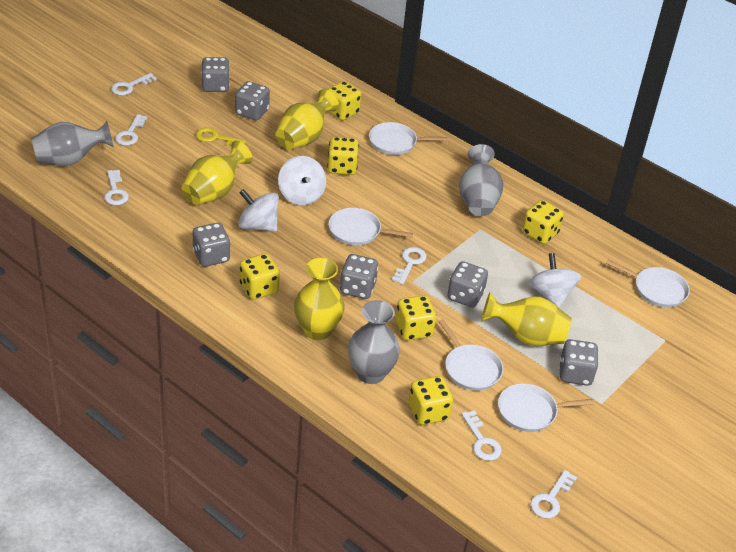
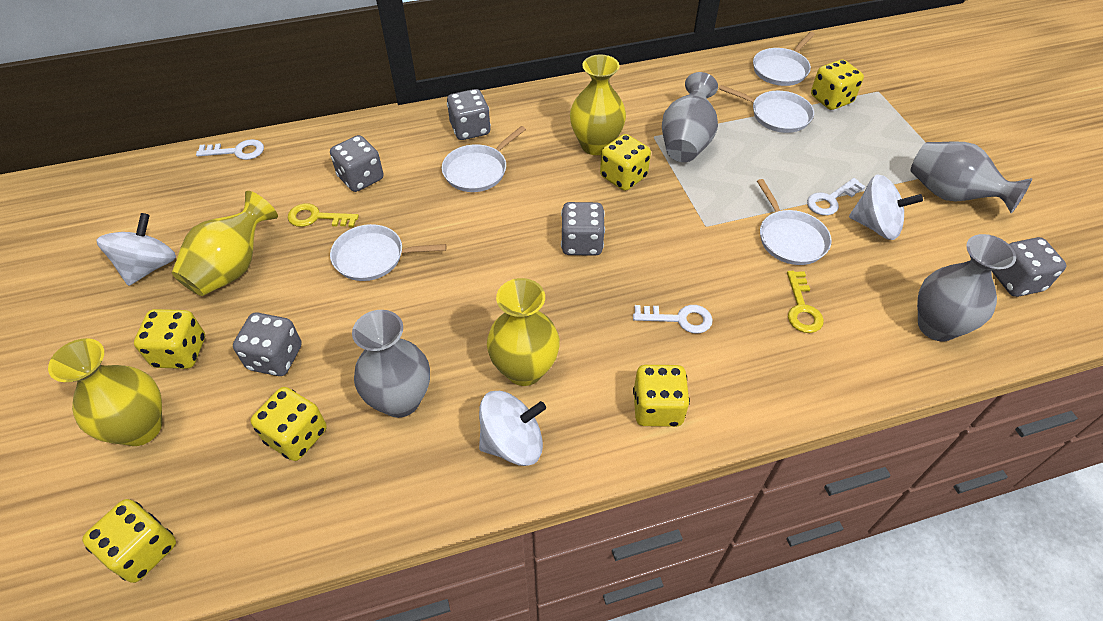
grey dice: [192,223,230,267] [201,57,230,92] [235,81,270,120] [340,254,378,299] [447,261,488,308] [560,339,599,386] = 6 -> [233,313,302,376] [330,135,383,192] [447,89,491,140] [561,202,605,256] [992,237,1066,297] = 5
grey vase: [32,121,114,166] [348,300,400,384] [459,144,504,216] = 3 -> [352,310,430,418] [662,72,718,162] [911,141,1032,213] [917,234,1016,341] = 4
white key: [104,170,129,205] [111,73,157,95] [115,114,148,146] [392,247,427,284] [462,410,502,461] [530,470,577,518] = 6 -> [196,139,264,160] [633,305,713,334] [807,178,866,215] = 3
yellow key: [196,127,246,146] = 1 -> [288,203,359,227] [787,271,824,333] = 2

